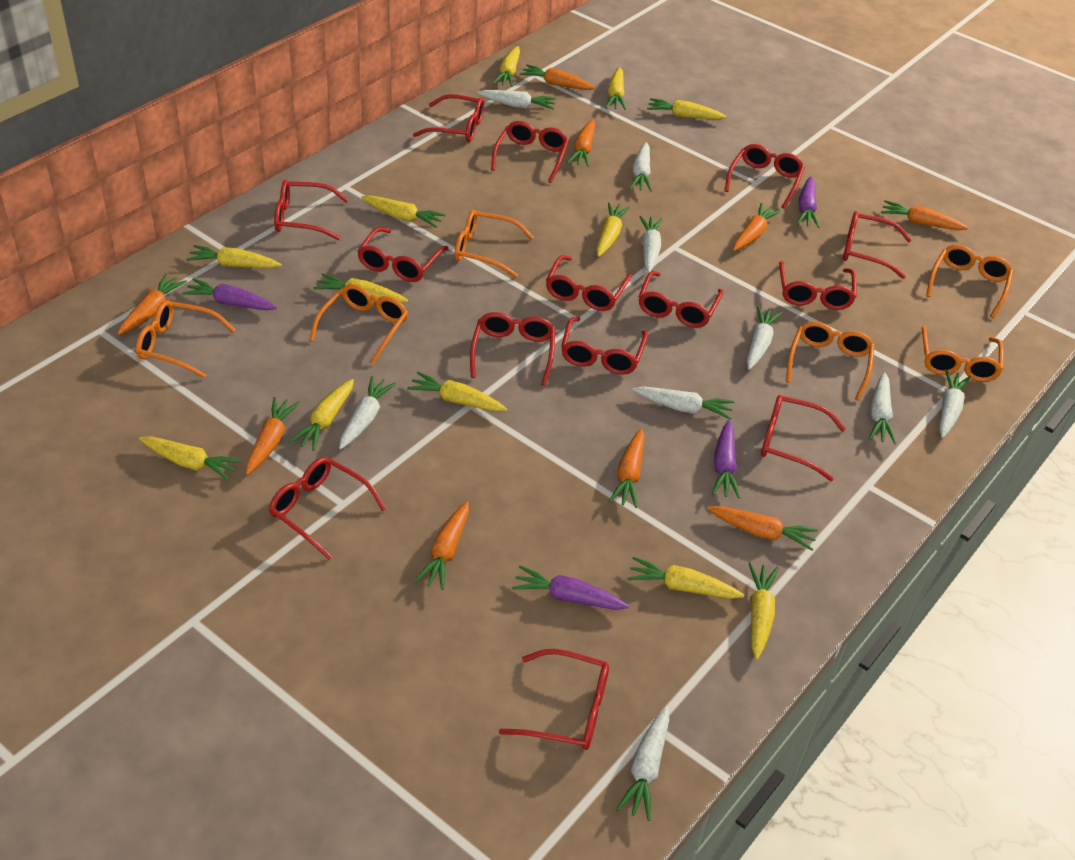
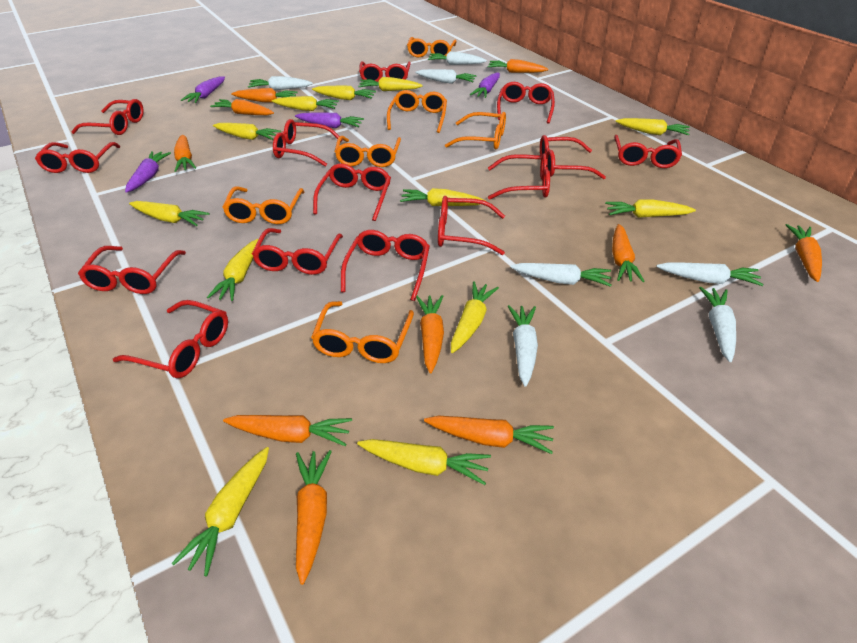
orange carrot: [117,274,187,335] [246,397,300,475] [414,501,469,590] [520,64,595,90] [567,120,595,167] [608,428,645,508] [707,506,818,551] [733,203,782,251] [881,200,968,230] = 9 -> [174,135,196,172] [210,99,274,115] [223,415,352,446] [231,88,298,103] [296,450,332,585] [416,295,444,373] [424,416,554,454] [487,59,548,73] [612,224,644,282] [786,224,822,282] = 10
white carrot: [339,376,396,449] [477,90,556,109] [616,706,670,821] [630,142,652,192] [632,387,734,420] [640,216,663,273] [747,306,782,370] [869,372,896,444] [939,369,971,438] = 9 -> [248,76,313,90] [415,69,477,84] [428,51,487,65] [508,305,538,387] [510,263,612,287] [657,262,764,286] [699,287,736,362] = 7

